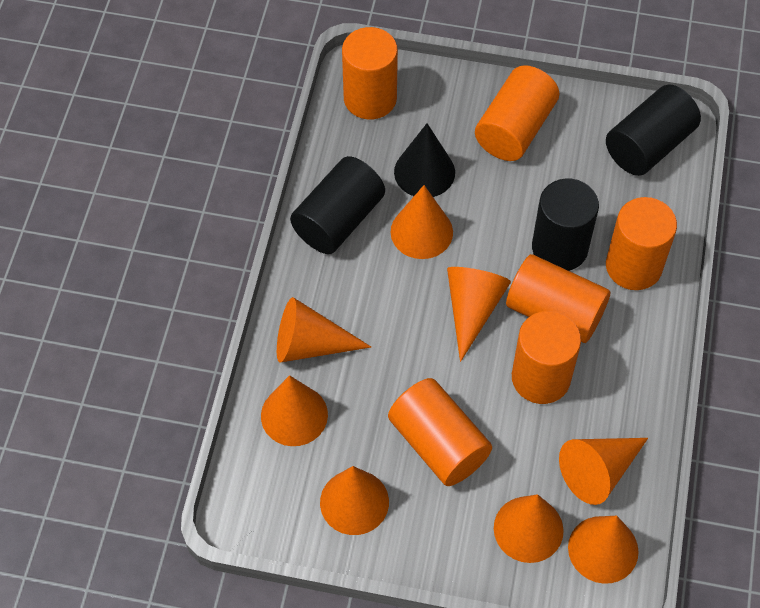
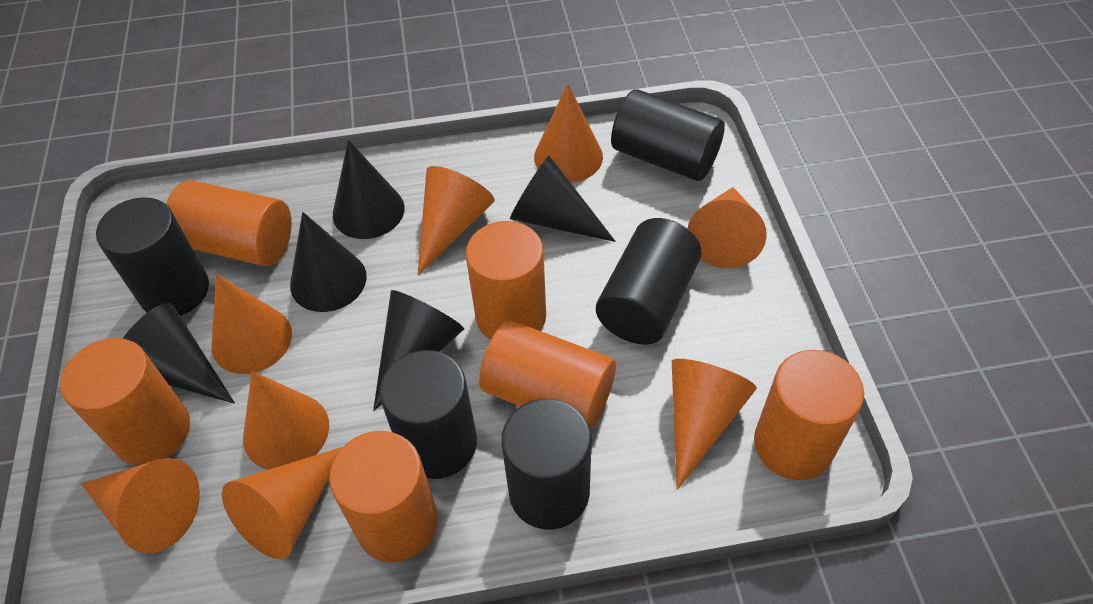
black cone: [394,123,455,197] = 1 -> [123,303,235,404] [290,212,367,312] [333,140,404,239] [373,290,464,411] [510,156,615,242] = 5
black cylinder: [290,156,385,254] [532,178,599,271] [606,85,701,176] = 3 -> [96,197,209,316] [379,350,477,479] [501,399,592,529] [596,218,702,345] [611,89,725,181] = 5

